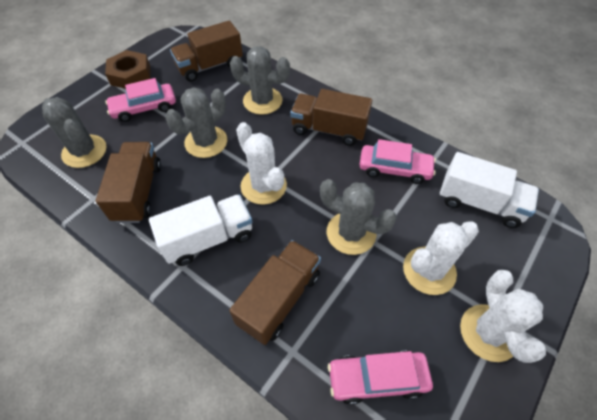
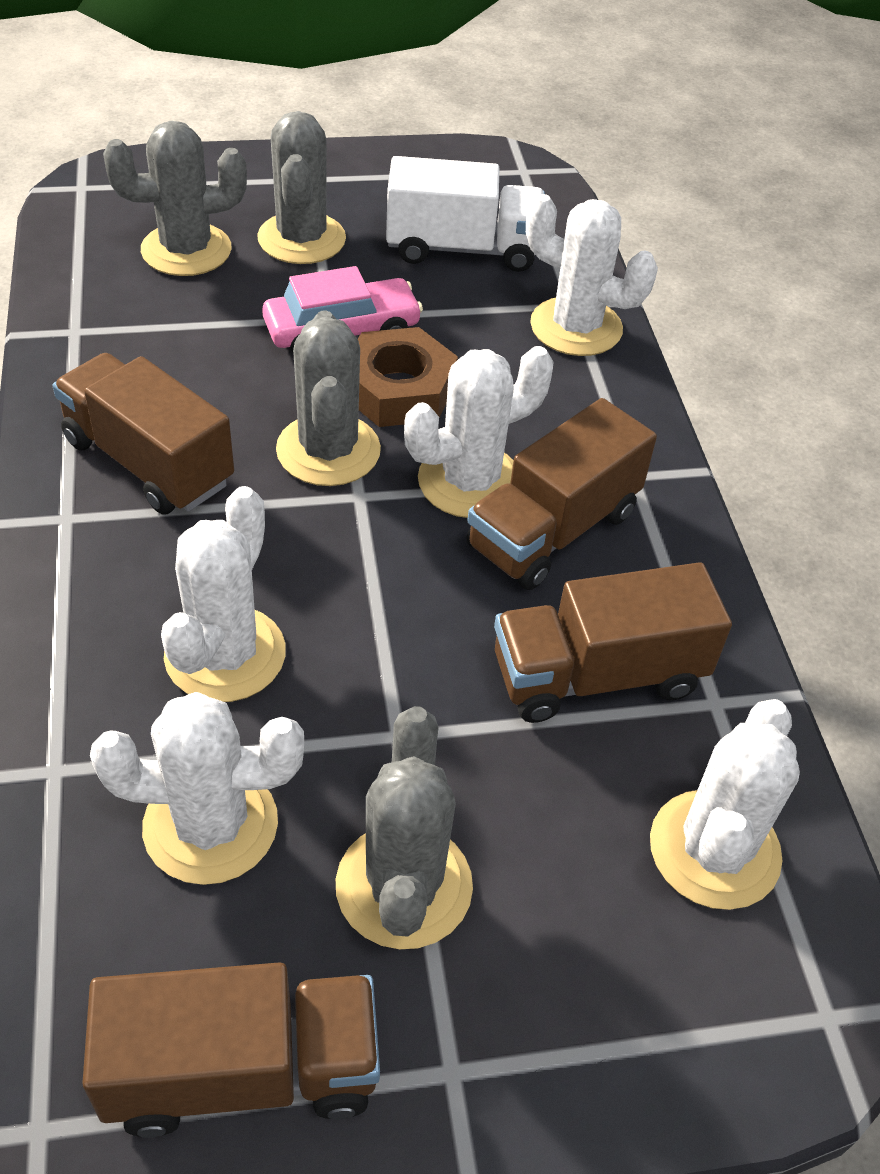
pink car: [105,78,176,122] [328,350,433,405] [359,139,436,184] = 3 -> [262,266,423,352] = 1
white cactus: [236,122,287,205] [403,221,479,295] [460,270,546,363] = 3 -> [90,692,304,885] [161,486,286,702] [404,346,554,518] [526,194,658,356] [650,699,800,910] = 5
white truck: [149,194,253,266] [440,152,539,228] = 2 -> [386,156,545,272] = 1

